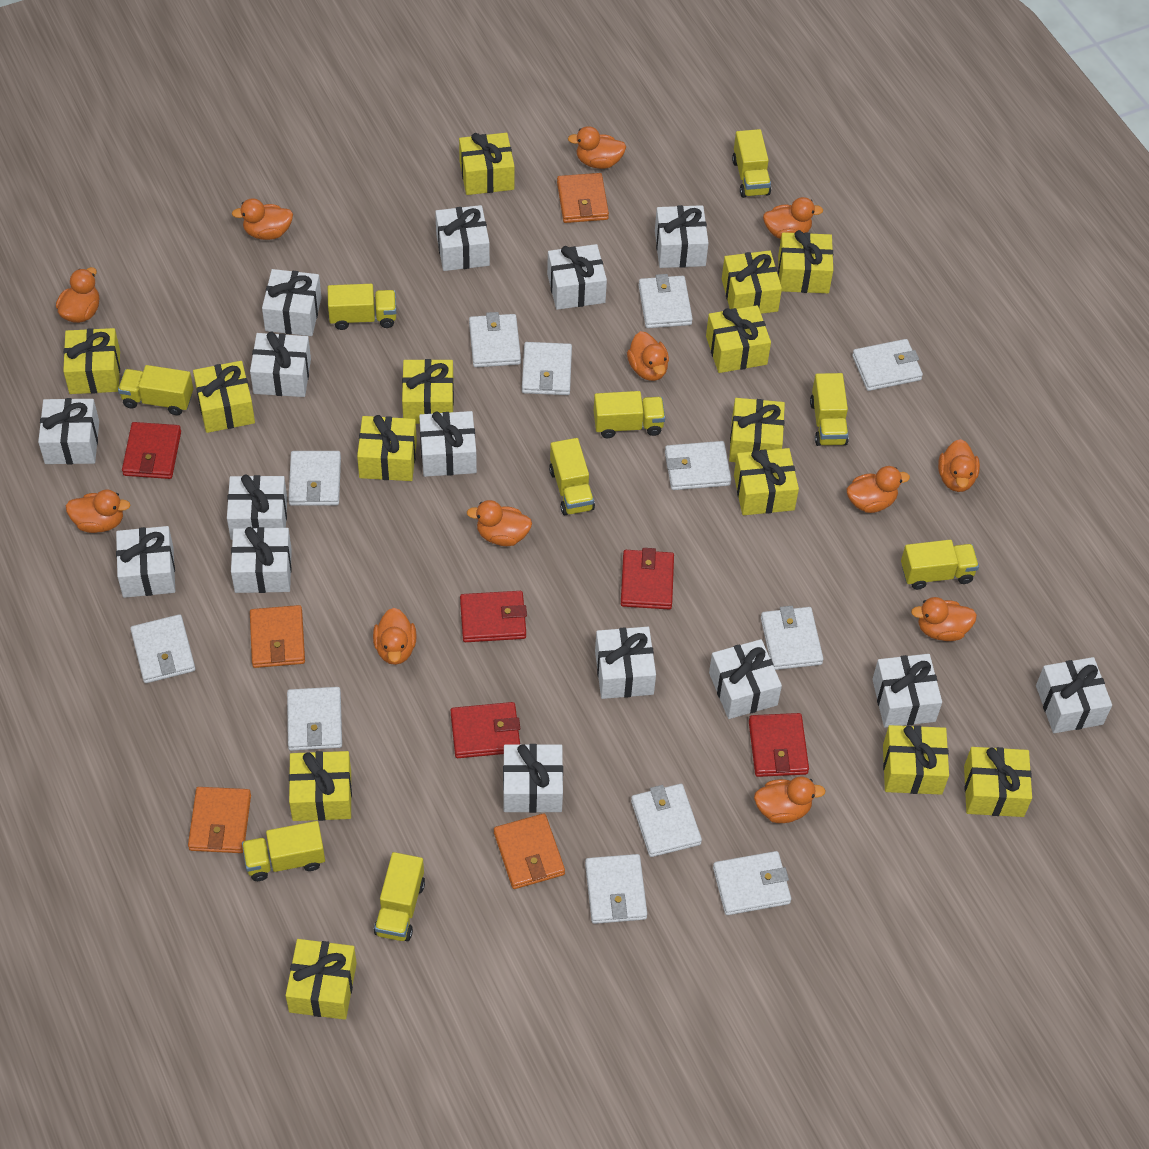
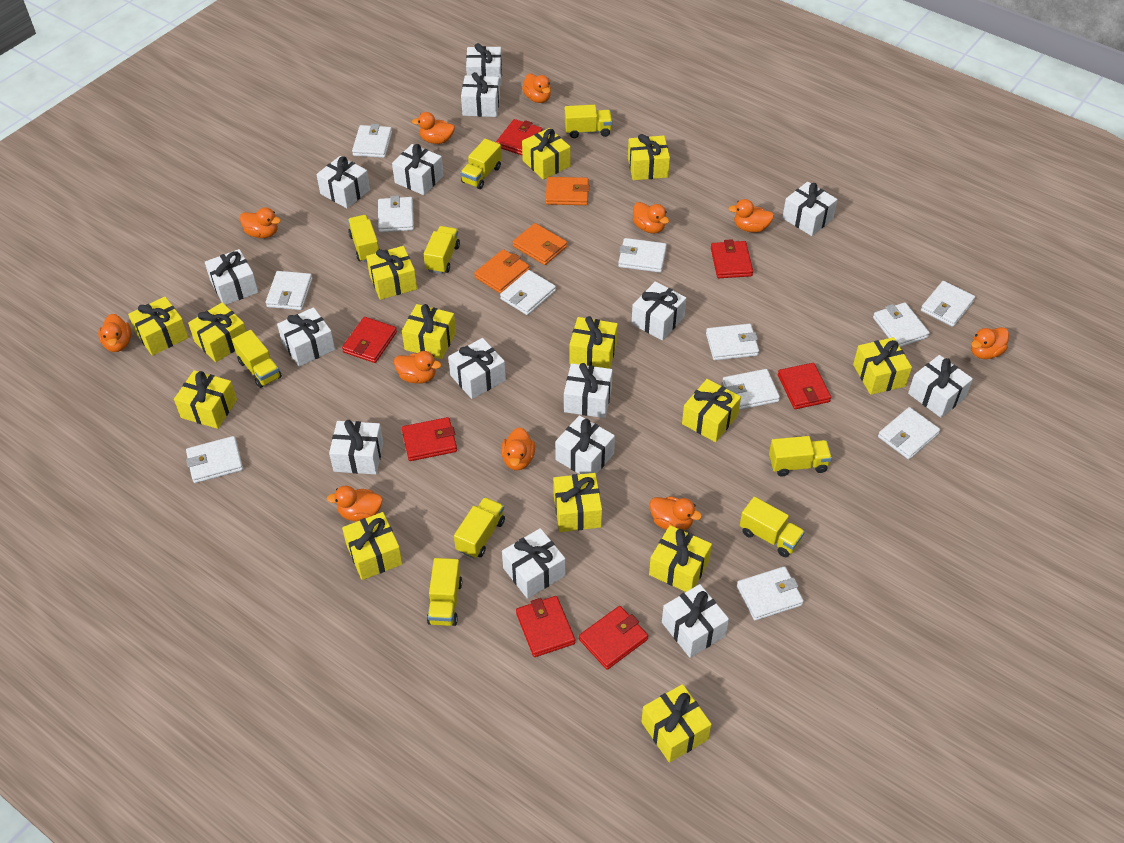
orange duck: [56,267,100,323] [66,489,131,533] [232,198,293,240] [373,608,417,665] [467,500,532,546] [568,126,626,169] [627,331,669,381] [754,776,826,823] [763,197,823,239] [846,466,910,513] [911,597,977,641] [938,439,980,492] = 12 -> [98,314,131,352] [240,207,281,238] [326,486,383,522] [394,351,441,384] [412,112,455,144] [501,427,535,470] [522,74,551,103] [633,202,669,234] [649,496,702,531] [728,199,774,232] [971,327,1009,359] = 11
orange wallet: [188,787,251,853] [250,605,305,668] [494,813,565,889] [557,173,609,223] = 4 -> [474,249,530,294] [513,223,567,265] [546,177,590,205] = 3
red wallet: [122,422,181,479] [450,702,520,758] [460,591,527,642] [621,548,674,609] [749,713,809,777] = 5 -> [342,317,397,363] [402,417,457,461] [496,119,542,155] [516,596,575,657] [579,606,648,670] [711,239,753,278] [778,363,831,409] = 7

